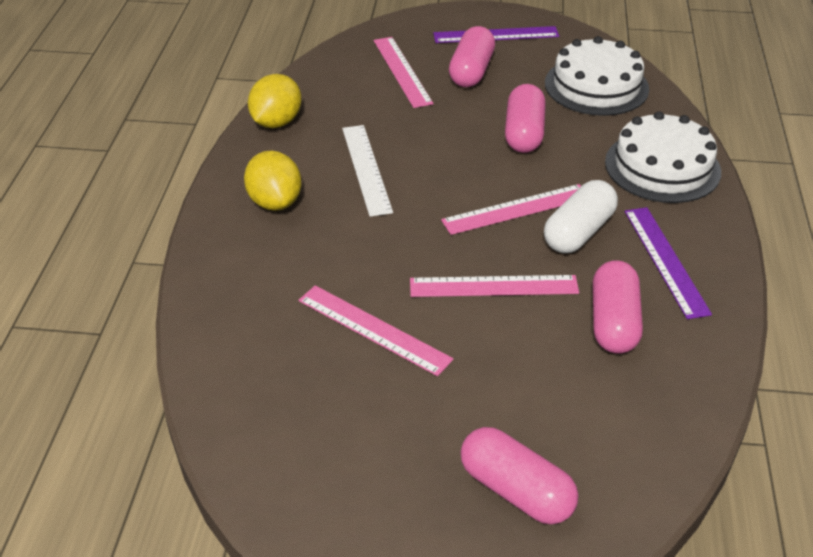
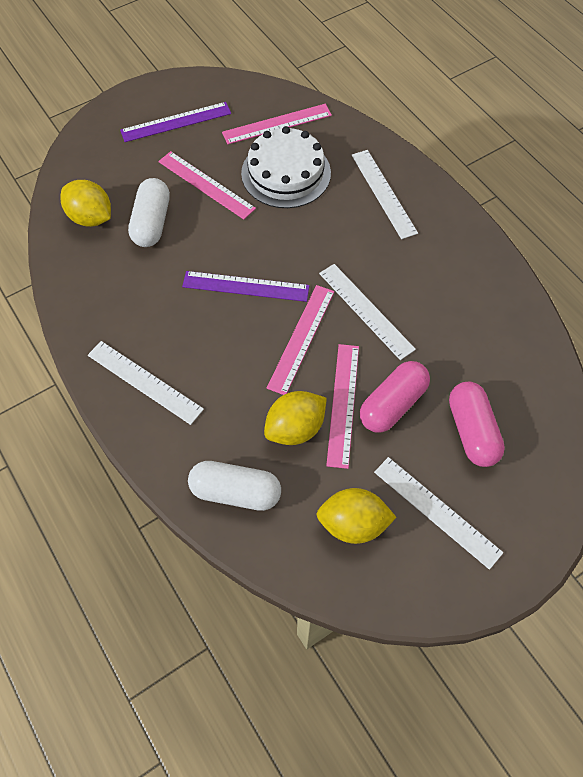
pink capsule: [449,26,495,87] [460,427,579,525] [505,84,546,153] [593,260,643,354] = 4 -> [360,361,430,433] [449,382,505,467] = 2
white cake: [545,36,649,116] [605,111,721,203] = 2 -> [241,126,331,208] = 1
white capsule: [544,180,618,253] = 1 -> [128,178,170,247] [188,461,281,511] = 2
white ruler: [342,125,393,217] = 1 -> [88,341,204,425] [319,264,416,360] [352,150,418,239] [374,457,504,570] = 4
yellow lemon: [244,150,302,211] [248,74,302,128] = 2 -> [60,180,111,227] [264,391,327,445] [316,488,396,544] = 3

